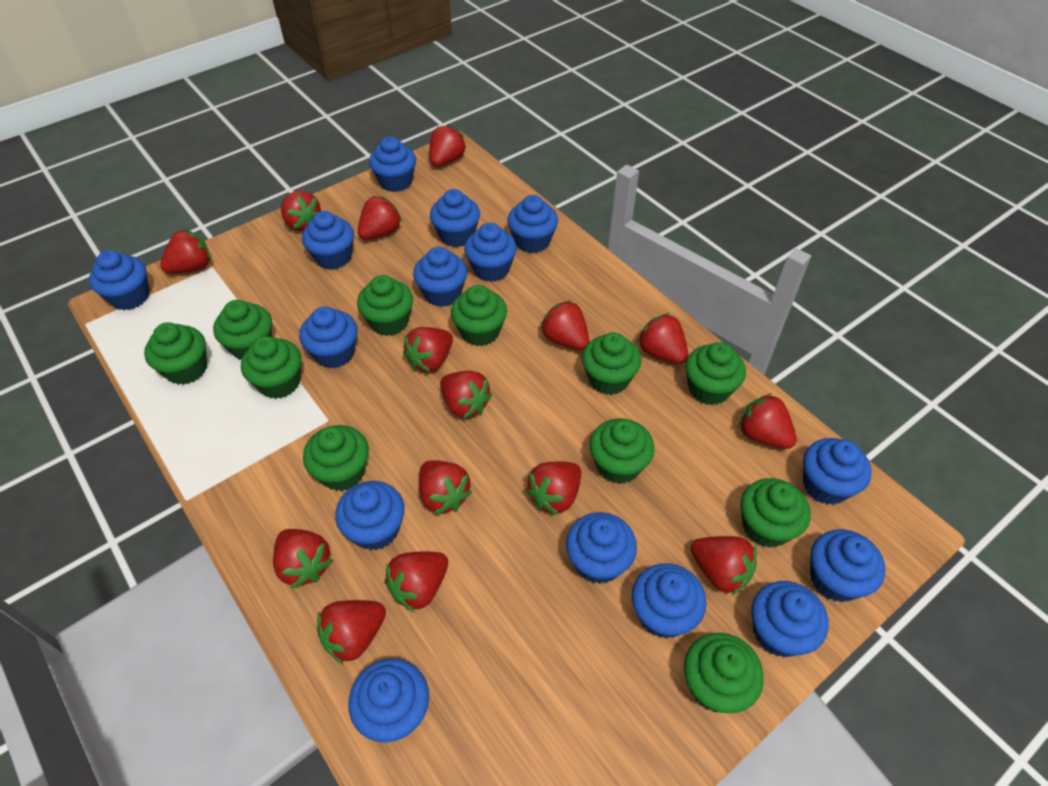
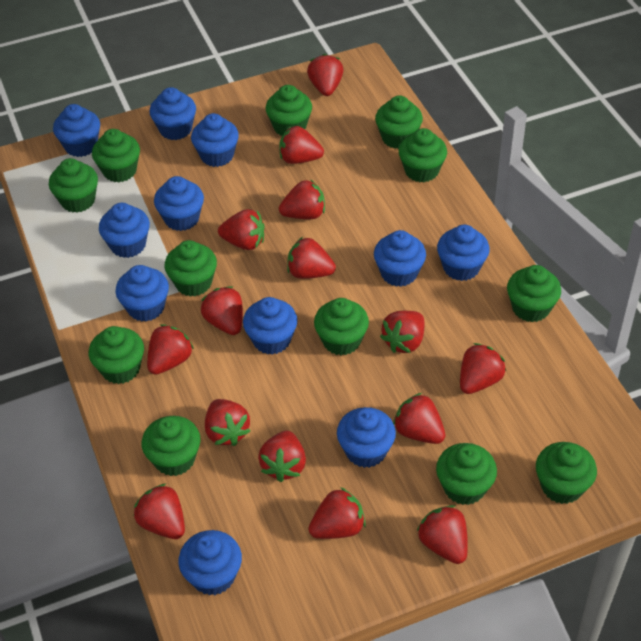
blue cupcake: [89,250,149,310] [299,307,358,368] [302,211,354,270] [335,481,405,551] [348,658,429,742] [369,136,416,192] [413,247,467,307] [430,189,480,247] [464,223,517,282] [508,195,558,253] [566,512,637,584] [632,563,706,639] [751,581,829,657] [803,438,872,505] [810,529,886,602] = 15 -> [53,104,100,157] [99,203,150,258] [115,265,169,322] [150,87,196,140] [154,176,204,231] [179,530,242,595] [191,113,239,167] [243,297,298,355] [337,407,396,468] [374,230,426,287] [437,225,490,281] = 11
green cupcake: [144,322,207,385] [213,300,272,360] [241,336,302,399] [303,425,369,491] [357,275,413,336] [451,285,507,346] [582,332,641,395] [590,418,655,484] [684,633,764,713] [685,342,746,405] [741,478,811,548] = 11 -> [49,158,98,213] [89,326,144,384] [92,129,140,182] [142,416,200,476] [165,240,217,297] [266,85,312,136] [314,298,369,355] [375,95,423,149] [399,128,447,182] [436,443,497,505] [507,265,561,322] [536,442,597,504] = 12

